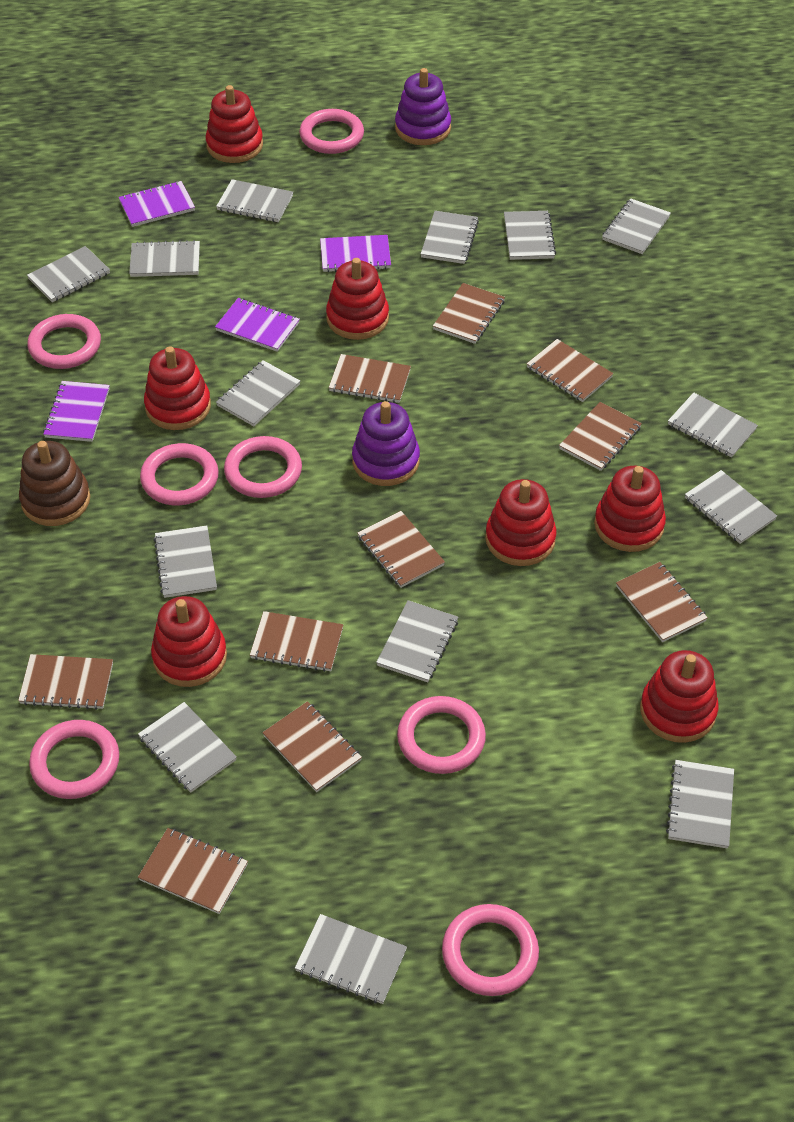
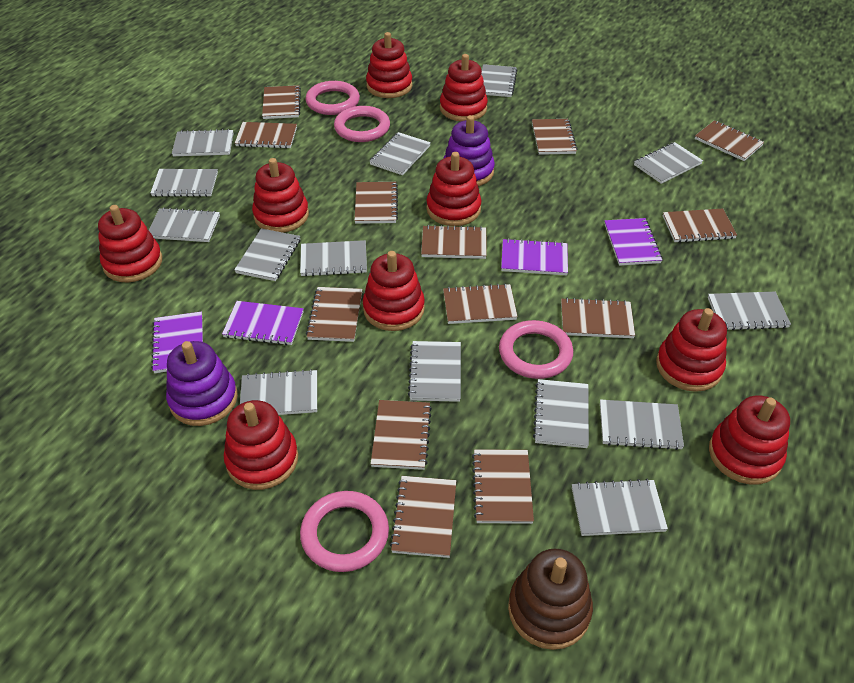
brown notebook: [18,654,113,710] [138,828,248,914] [250,611,343,672] [262,701,362,792] [329,354,411,403] [357,511,445,588] [433,283,505,344] [527,339,613,402] [559,402,642,471] [616,562,708,642] = 10 -> [235,122,297,149] [262,85,301,119] [306,287,362,342] [354,182,398,224] [371,400,432,470] [390,476,456,558] [421,225,487,259] [443,283,518,324] [472,449,534,524] [532,119,577,155] [561,298,635,338] [663,208,737,243] [695,120,764,161] = 13
pink ring: [27,314,101,369] [29,720,119,799] [140,443,219,505] [224,436,302,498] [299,109,364,154] [397,696,486,774] [442,904,539,996] = 7 -> [300,491,389,572] [305,81,360,115] [334,106,390,142] [499,320,573,379] = 4
red stacking toy: [144,346,211,430] [151,596,227,687] [205,85,263,163] [326,258,389,340] [485,479,556,566] [594,466,666,552] [640,650,719,743] = 7 -> [98,205,162,283] [224,400,298,490] [252,158,309,233] [363,251,425,331] [366,32,412,98] [426,152,481,226] [440,54,488,121] [656,308,727,392] [709,395,790,485] = 9

